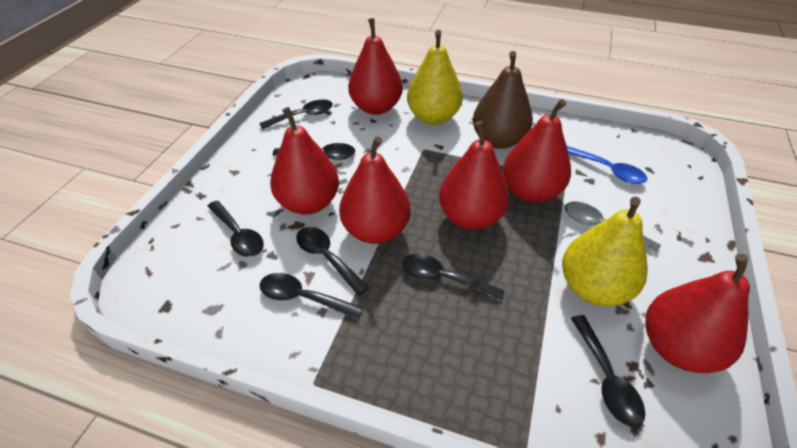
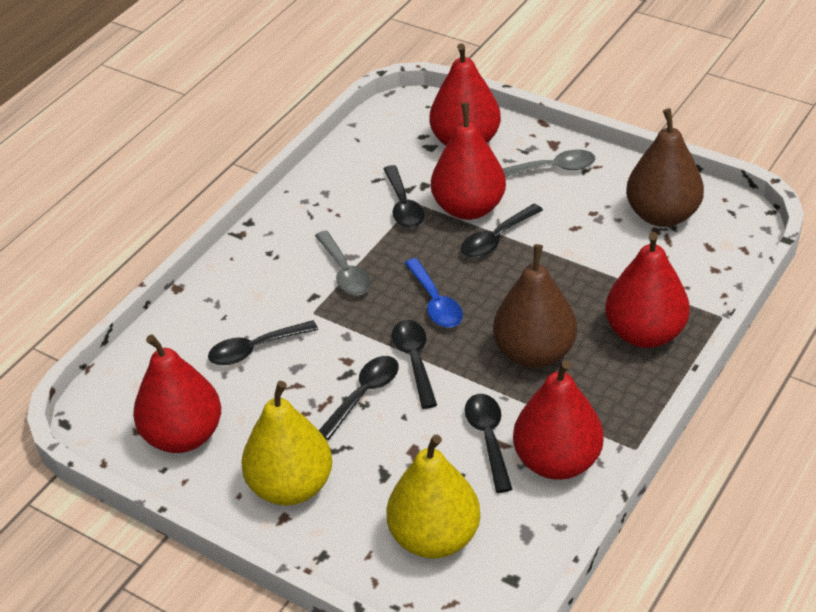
black spoon: [207,201,264,257] [259,99,333,129] [259,273,363,319] [273,143,355,160] [296,227,369,296] [402,254,505,301] [571,315,645,427] = 7 -> [208,320,318,365] [319,356,399,440] [384,165,424,228] [392,320,437,409] [461,204,543,258] [465,394,513,493] = 6
brown pear: [473,51,533,149] = 1 -> [493,244,577,368] [626,108,704,227] = 2
grey spoon: [564,202,661,253] = 1 -> [315,231,371,296] [502,149,595,177] = 2
red pear: [270,107,339,215] [339,136,411,244] [348,18,403,115] [439,121,509,230] [503,99,571,203] [645,254,750,373] = 6 -> [133,334,221,453] [430,43,501,145] [431,103,506,220] [513,360,604,480] [605,232,690,348] = 5

